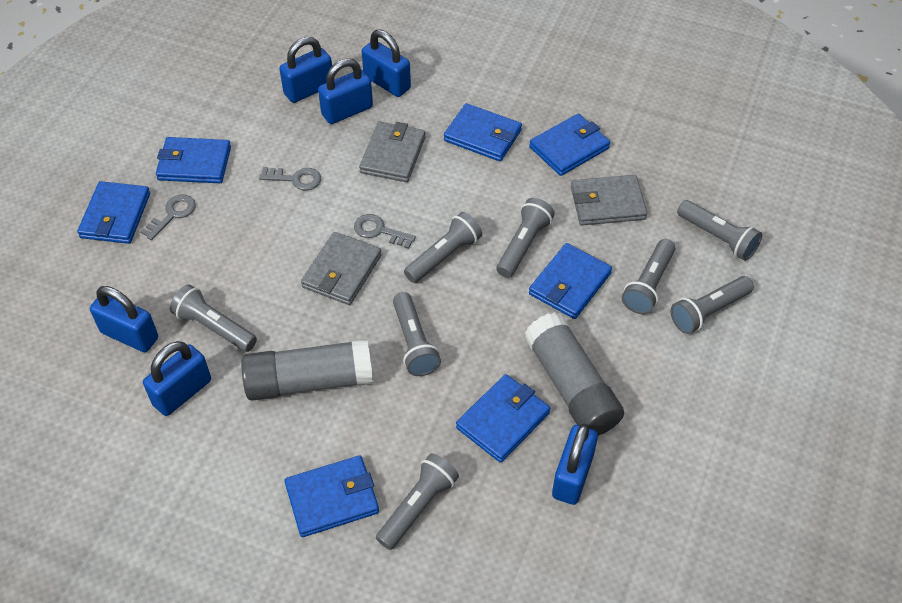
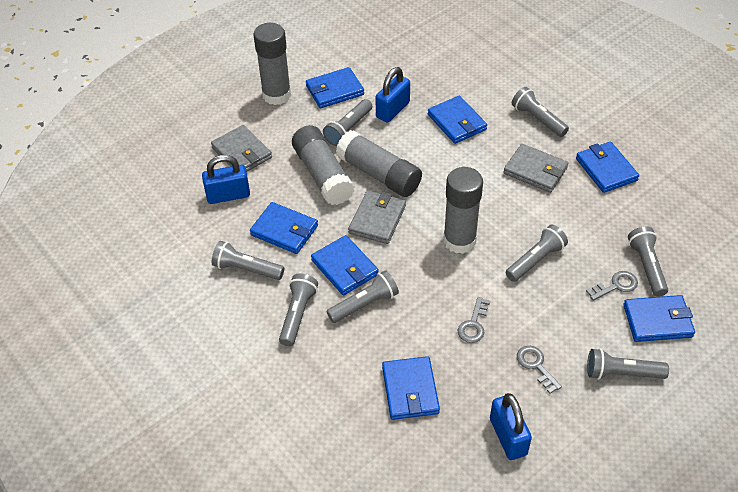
blue padlock: [90,286,158,352] [143,341,211,416] [279,37,332,103] [318,58,373,124] [362,30,411,97] [552,424,598,505] = 6 -> [202,155,250,204] [375,67,410,123] [490,393,532,460] = 3
grey glue stick: [241,339,373,401] [524,312,624,436] = 2 -> [253,23,291,105] [292,125,354,205] [336,130,422,197] [443,167,483,254] = 4

